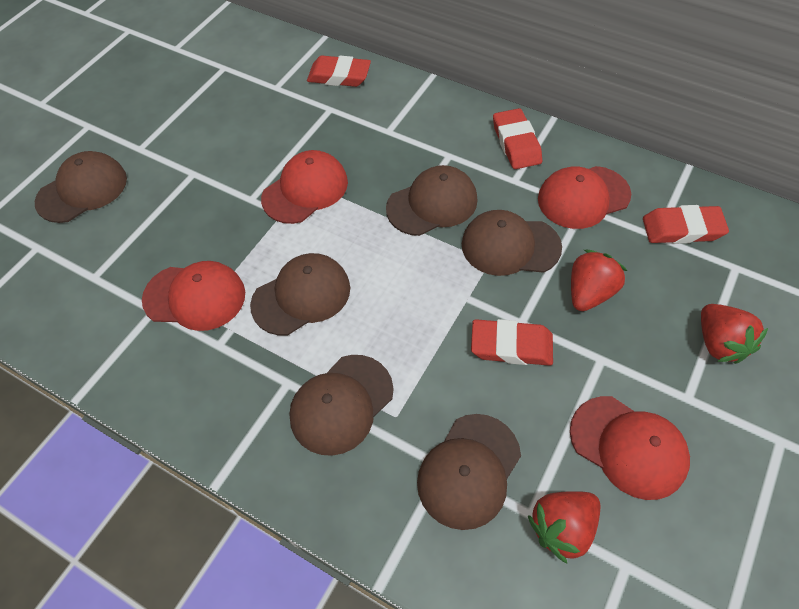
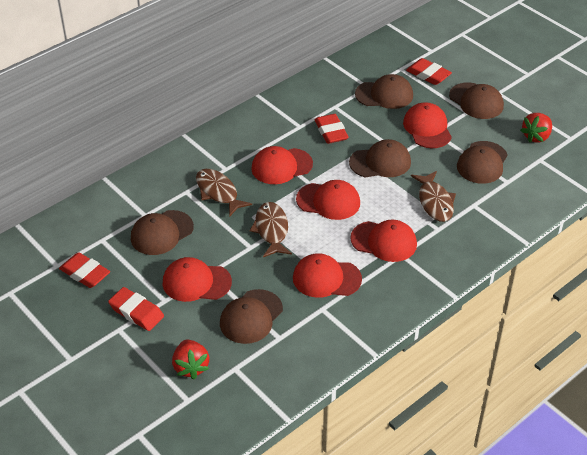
brown fish: none = 0 -> [196,169,252,217] [250,202,292,257] [411,171,456,222] = 3
red cap: [142,261,245,331] [261,150,348,224] [538,166,631,229] [570,396,690,500] = 4 -> [163,257,232,302] [251,146,313,184] [293,253,362,298] [296,180,360,220] [350,220,417,262] [403,102,452,148] = 6
red strawberry: [528,491,601,563] [571,250,627,311] [701,304,768,364] = 3 -> [172,340,209,379] [520,113,552,143] = 2

